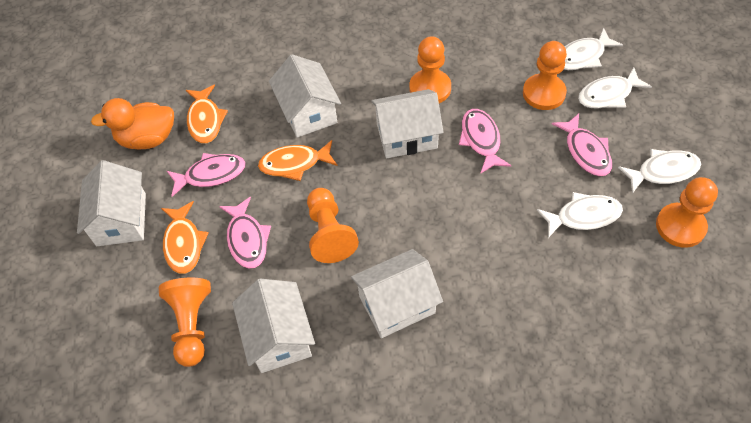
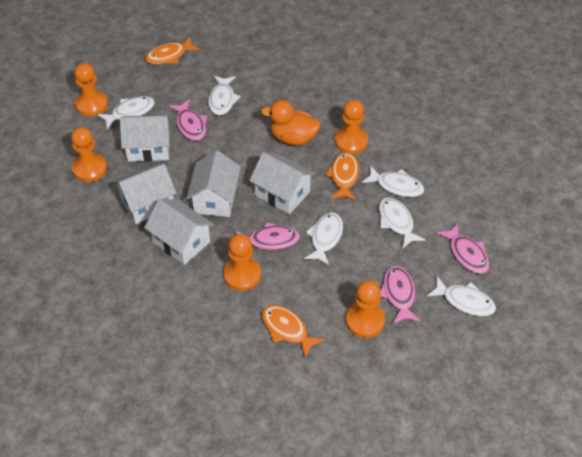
white fish: [537,192,623,238] [564,28,623,70] [578,67,652,108] [618,149,701,194] = 4 -> [97,96,155,129] [208,76,241,115] [304,213,343,266] [362,165,424,197] [379,197,425,249] [427,276,496,316] = 6

